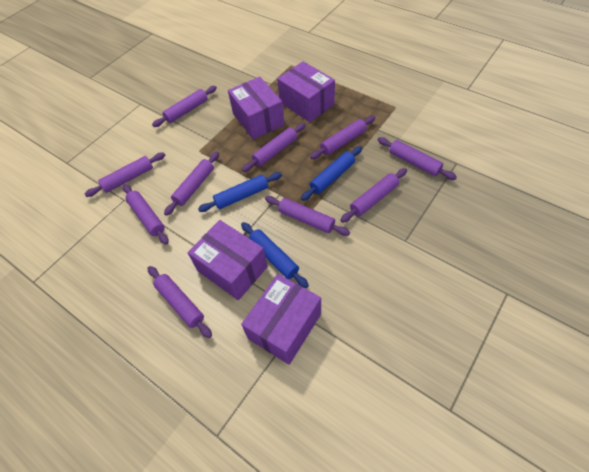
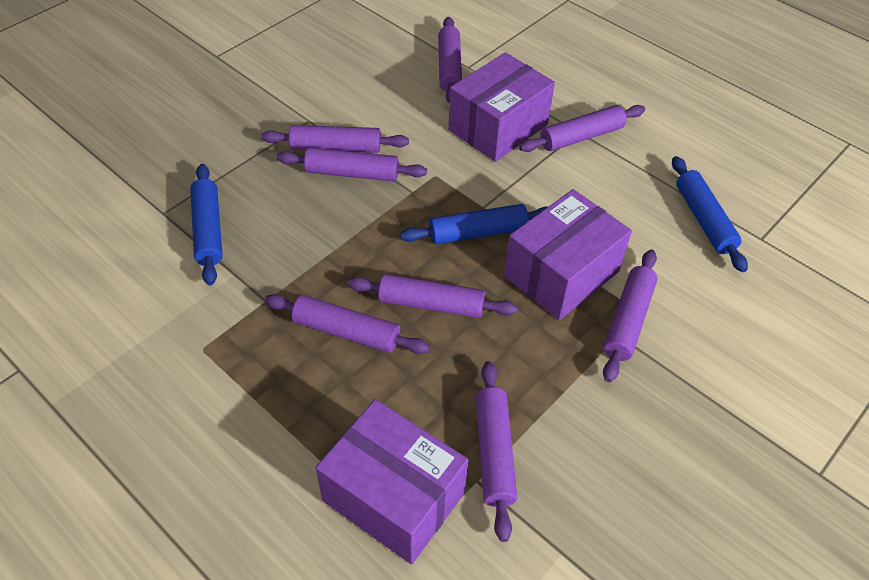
purple box: [188,220,268,300] [228,77,285,140] [241,274,321,365] [277,61,335,122] = 4 -> [316,399,469,564] [448,52,555,162] [504,189,632,320] = 3
purple rolling pin: [85,152,165,197] [123,184,169,244] [148,266,212,338] [152,86,217,127] [164,151,219,216] [242,123,306,172] [265,196,350,236] [310,116,375,159] [340,168,407,223] [378,137,457,180] = 10 -> [261,125,409,153] [265,294,430,354] [277,147,427,181] [347,274,518,318] [438,17,462,102] [476,361,517,542] [519,105,645,152] [603,250,657,382] = 8

